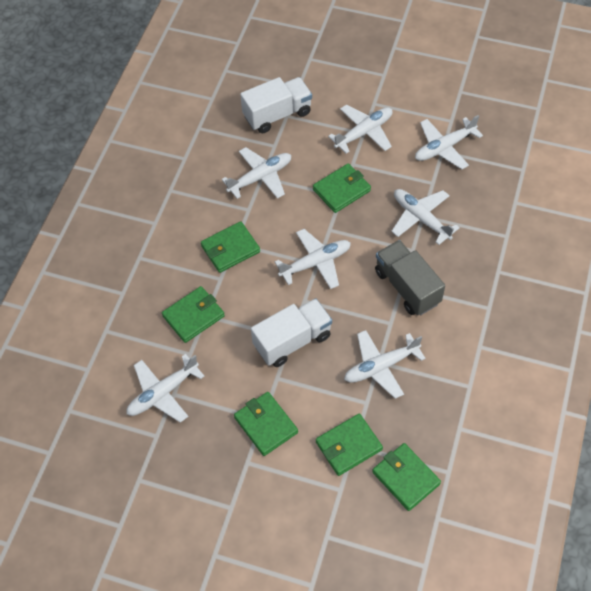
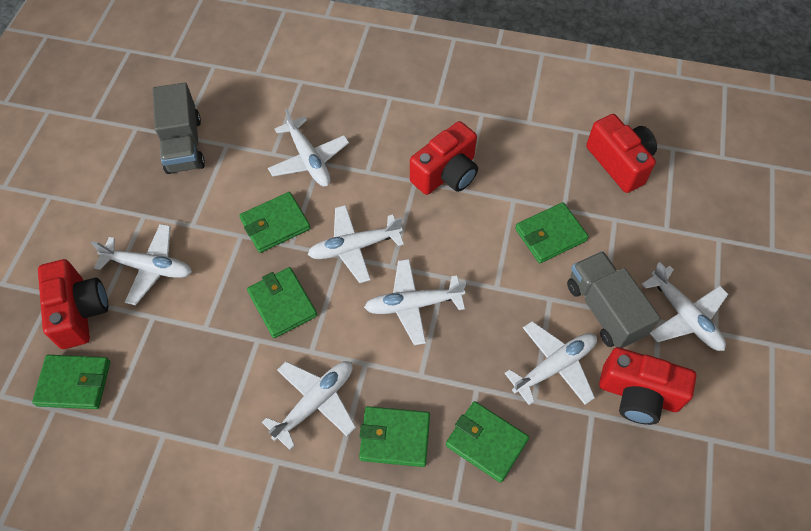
grey truck: [375,240,445,315] = 1 -> [153,83,205,174] [567,251,660,348] = 2
red camera: none = 0 -> [38,259,108,349] [410,121,478,195] [586,114,657,193] [599,347,696,425] = 4
white truck: [240,77,312,133] [251,299,332,367] = 2 -> none = 0

